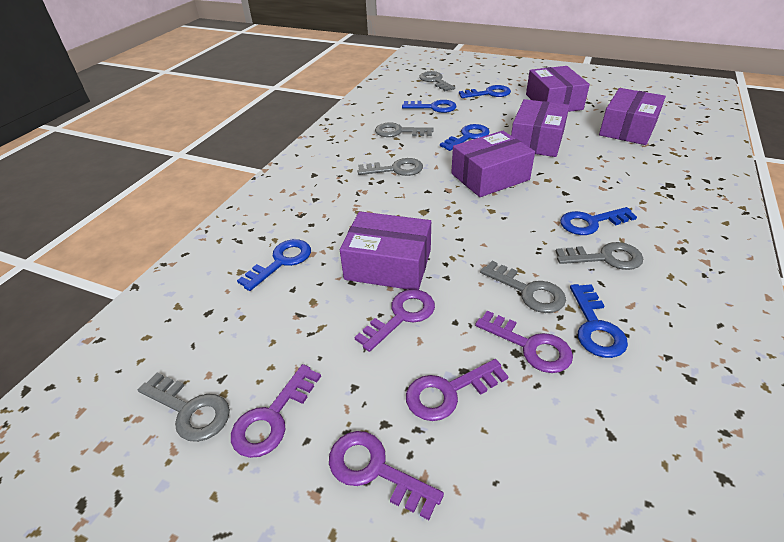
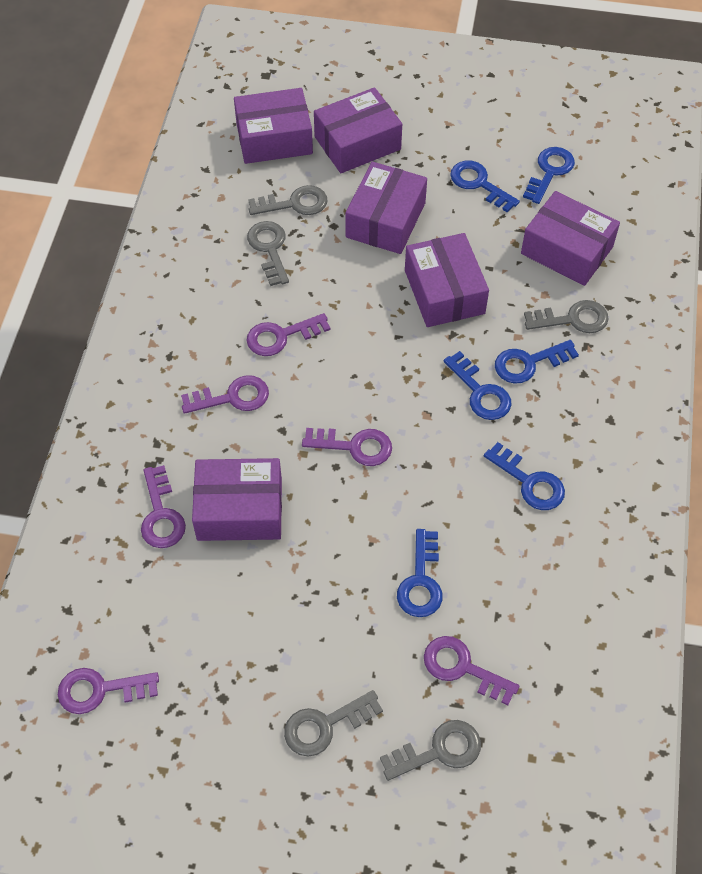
grey key: [138,373,230,442] [358,158,423,176] [375,122,434,137] [419,71,455,91] [480,261,566,313] [555,242,643,270] = 6 -> [247,221,289,286] [248,185,328,215] [284,690,383,757] [380,720,481,781] [524,300,609,333] = 5
purple box: [340,211,431,290] [451,131,535,197] [511,99,569,157] [526,66,590,112] [599,88,666,145] = 5 -> [192,458,282,541] [234,88,313,164] [314,87,402,173] [345,162,427,254] [405,233,489,327] [521,191,620,286] = 6
purple key: [231,364,321,458] [329,431,444,520] [354,289,435,352] [406,359,509,421] [475,311,573,373] = 5 -> [58,668,159,714] [141,465,186,548] [181,375,269,414] [246,313,331,356] [302,428,392,466] [424,636,519,705] = 6

